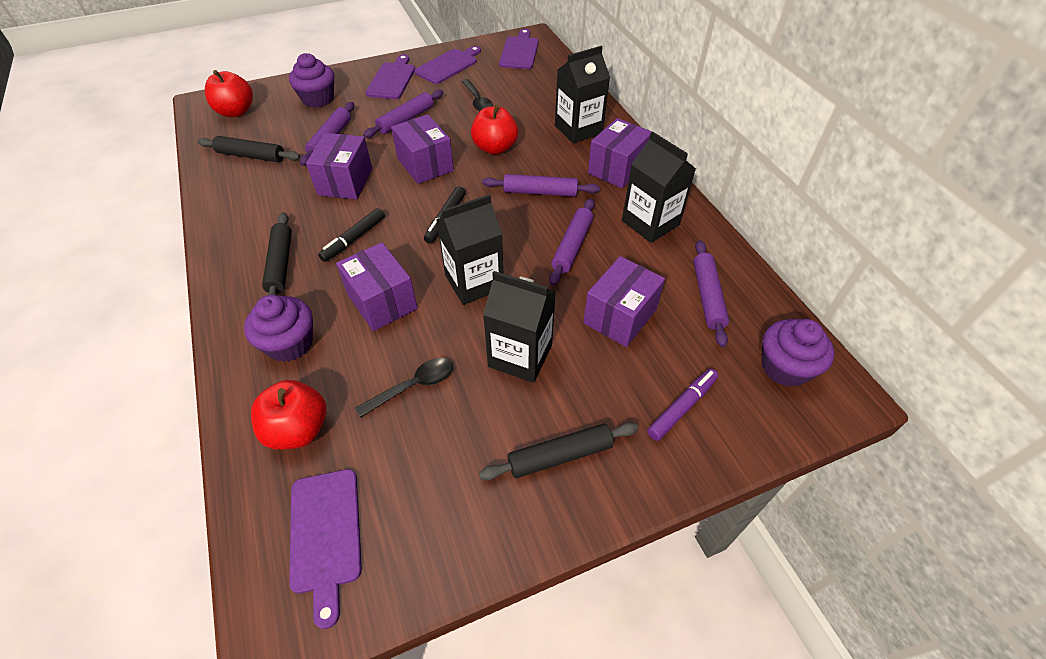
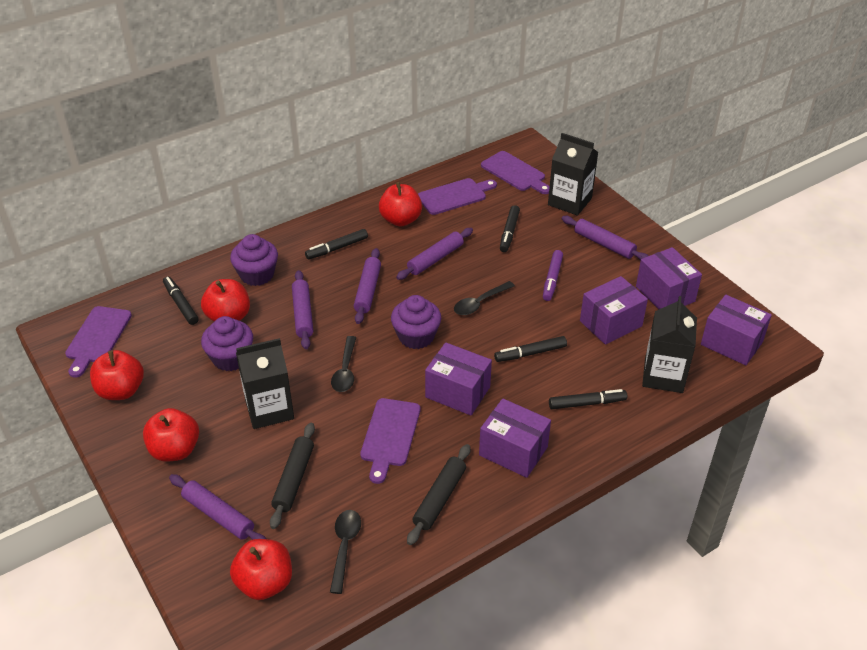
black carton: [436,194,504,305] [483,271,556,383] [555,46,610,143] [622,132,696,243] = 4 -> [236,338,294,429] [548,133,598,216] [642,296,697,393] = 3
black marker: [318,208,385,262] [424,186,466,244] = 2 -> [163,277,198,325] [305,229,368,259] [494,336,567,362] [500,205,520,252] [549,389,627,409] = 5
black rolling pin: [198,136,300,162] [262,212,292,295] [479,422,639,480] = 3 -> [270,423,315,529] [407,444,470,545] = 2
black spoon: [355,358,453,418] [461,79,493,111] = 2 -> [330,510,361,594] [331,336,357,392] [454,281,515,315] = 3
red apple: [205,70,253,117] [251,380,326,450] [471,104,518,155] = 3 -> [90,350,144,400] [143,408,199,461] [201,279,250,322] [230,539,292,600] [379,182,422,227] = 5

